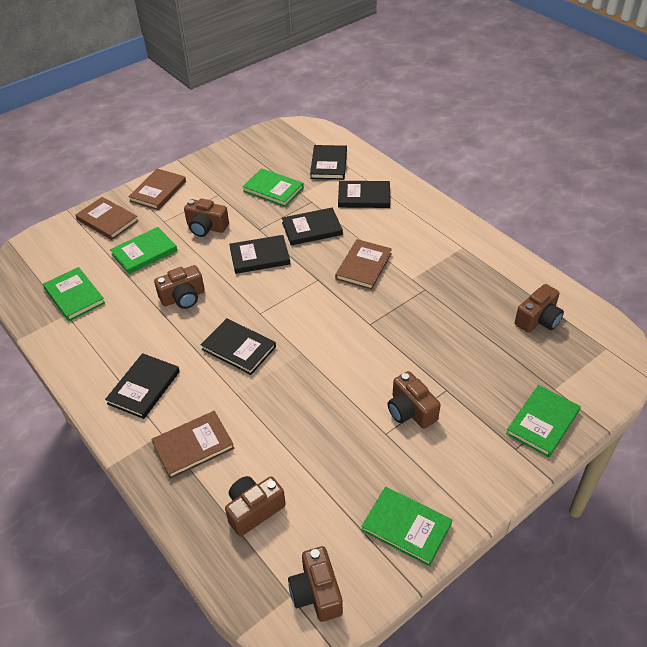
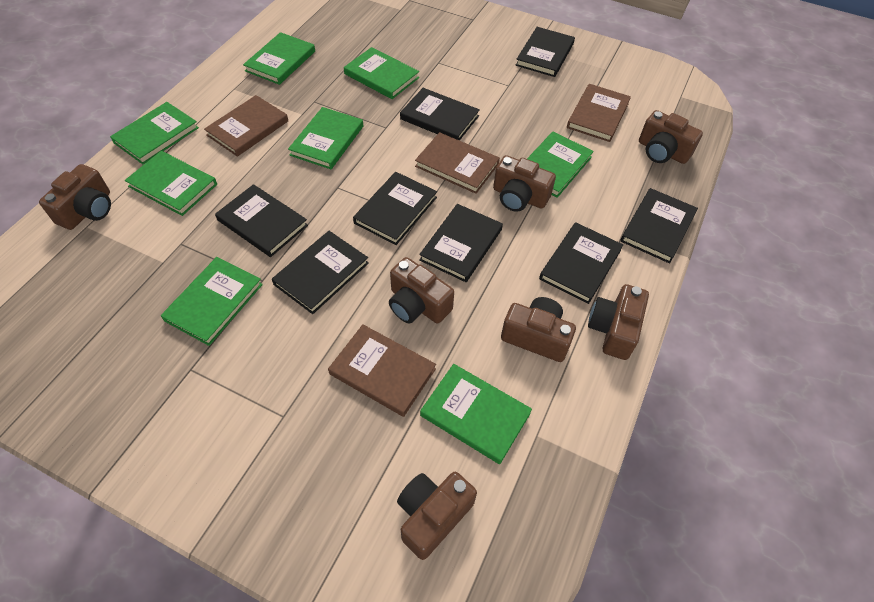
black book: [105,353,180,419] [201,318,276,375] [229,235,290,274] [282,208,343,245] [310,145,347,180] [338,181,390,208] = 6 -> [215,184,308,257] [272,231,369,314] [353,172,437,245] [400,88,480,141] [419,204,503,282] [516,27,575,77] [539,222,623,304] [620,188,698,263] = 8
brown camera: [154,265,205,309] [184,198,229,237] [225,476,286,536] [288,546,343,622] [388,371,441,429] [515,284,564,333] = 6 -> [39,164,111,230] [389,257,454,323] [397,472,477,560] [493,155,556,212] [501,297,576,362] [588,284,649,360] [639,110,703,164] = 7
green book: [43,267,105,321] [110,227,177,274] [242,168,304,207] [361,487,452,566] [506,385,581,457] = 5 -> [110,102,199,164] [125,151,217,216] [161,257,263,346] [243,32,315,85] [288,107,363,169] [344,47,419,99] [420,364,532,464] [527,132,594,198] = 8

